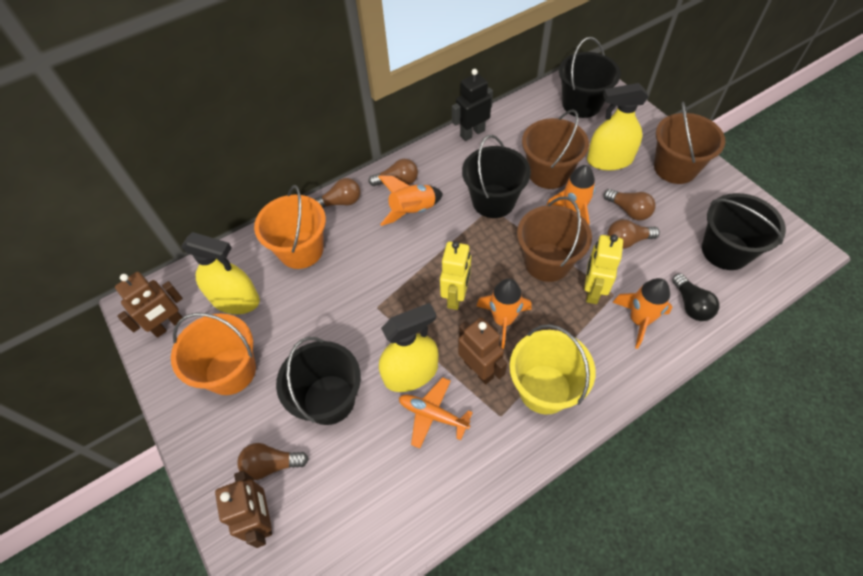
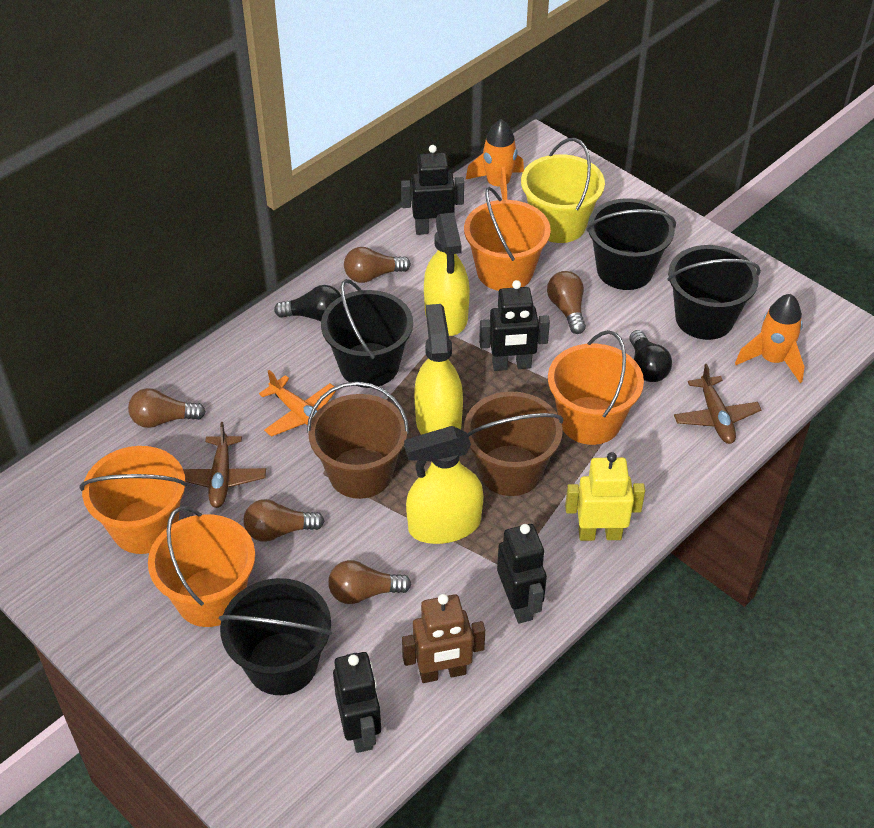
black light bulb: [672,273,719,321] = 1 -> [274,285,341,321] [629,330,672,382] = 2
black robot: [452,69,493,141] = 1 -> [333,652,381,753] [401,145,464,235] [479,280,550,371] [497,524,547,623] = 4
brown bucket: [517,196,592,282] [522,109,589,189] [654,102,726,184] = 3 -> [307,382,409,499] [464,391,563,496] = 2
brown plane: none = 0 -> [183,422,266,508] [674,364,761,444] = 2
brown robot: [115,272,183,338] [215,471,272,548] [458,318,507,384] = 3 -> [402,594,485,683] = 1
orange bucket: [171,313,256,395] [254,185,326,269] = 2 -> [80,446,187,554] [148,506,255,627] [464,187,551,291] [548,330,644,445] = 4
orange rocket: [378,176,443,226] [477,278,531,349] [547,165,596,224] [613,278,672,349] = 4 -> [466,119,524,200] [735,294,805,383] = 2
yellow robot: [440,241,471,310] [584,234,623,304] = 2 -> [565,452,645,541] = 1

